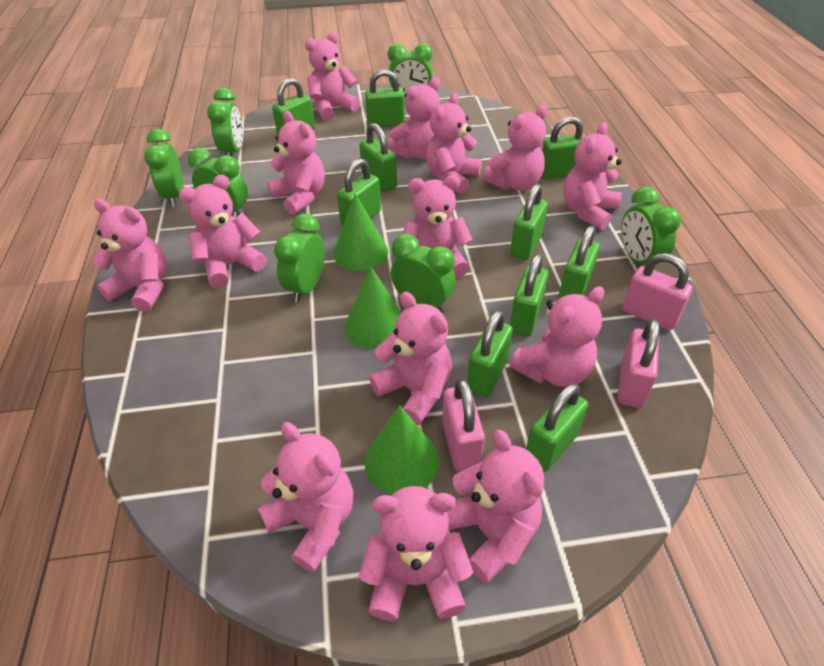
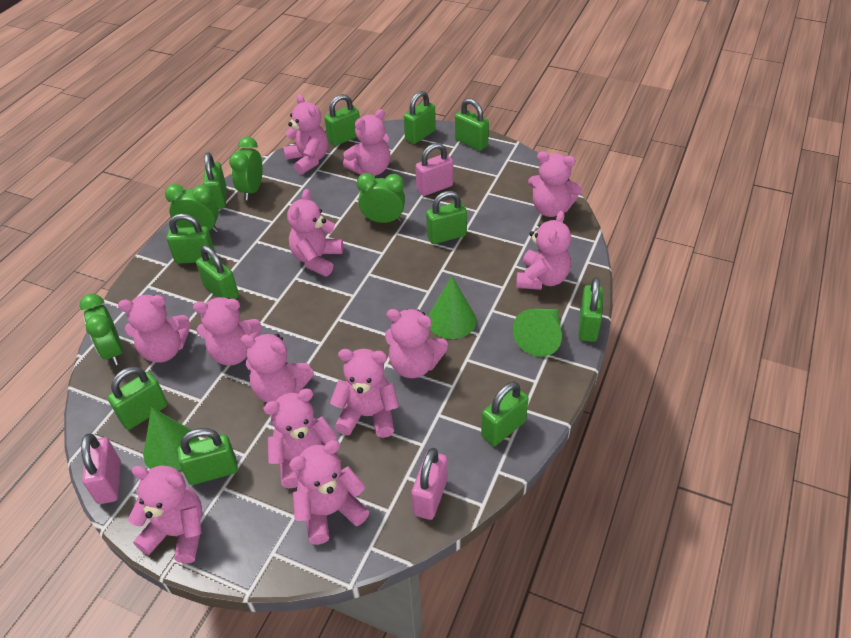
green clock: [144,129,184,207] [188,148,248,215] [207,88,243,156] [274,213,325,303] [388,43,433,97] [391,234,456,313] [621,187,681,265] = 7 -> [79,294,123,366] [165,184,219,233] [229,137,263,200] [357,173,405,223] = 4
green padlock: [272,78,315,136] [337,158,381,226] [359,123,397,192] [365,69,405,127] [467,310,513,397] [510,184,548,260] [510,254,549,337] [526,383,588,472] [541,116,584,180] [559,226,600,299] = 10 -> [108,366,167,430] [167,213,215,264] [177,428,238,485] [196,245,239,299] [204,153,227,209] [325,94,360,146] [404,91,436,144] [426,191,467,244] [455,98,489,151] [481,382,529,446] [578,277,603,342] = 11
pink teddy bear: [93,199,167,312] [179,175,267,288] [258,422,353,573] [267,111,325,215] [305,32,360,121] [359,486,473,621] [369,292,452,425] [388,77,440,159] [403,175,472,278] [426,93,482,194] [447,430,544,583] [483,105,548,190] [509,287,604,387] [563,123,622,230] = 14 -> [118,295,190,363] [128,466,202,563] [193,297,261,365] [240,334,314,403] [263,388,341,489] [283,94,328,175] [287,189,343,276] [289,440,369,545] [330,349,399,438] [343,109,391,176] [385,309,448,378] [516,211,571,290] [528,151,582,217] = 13

